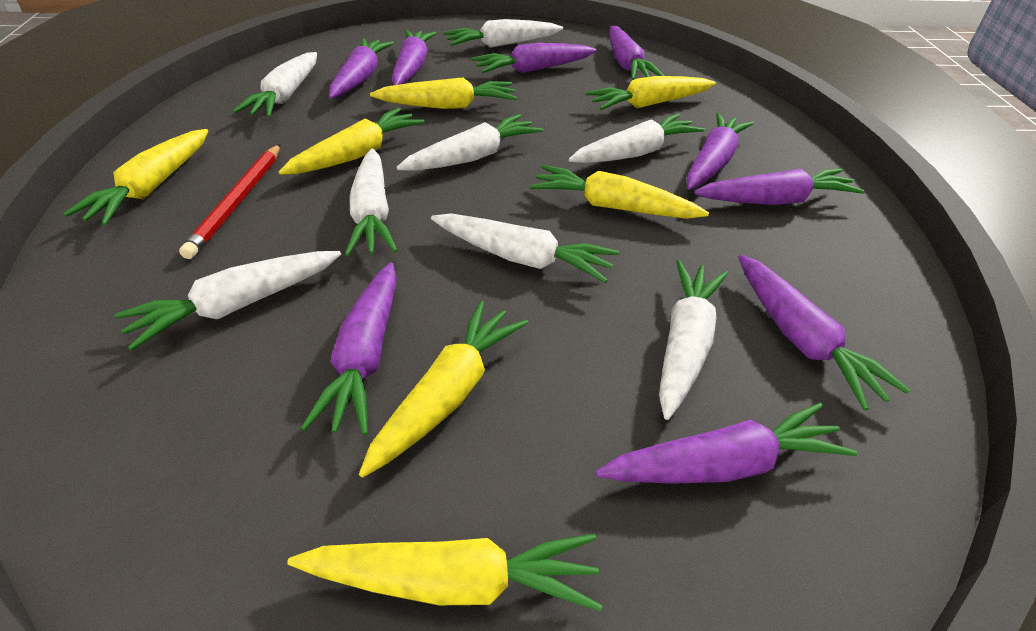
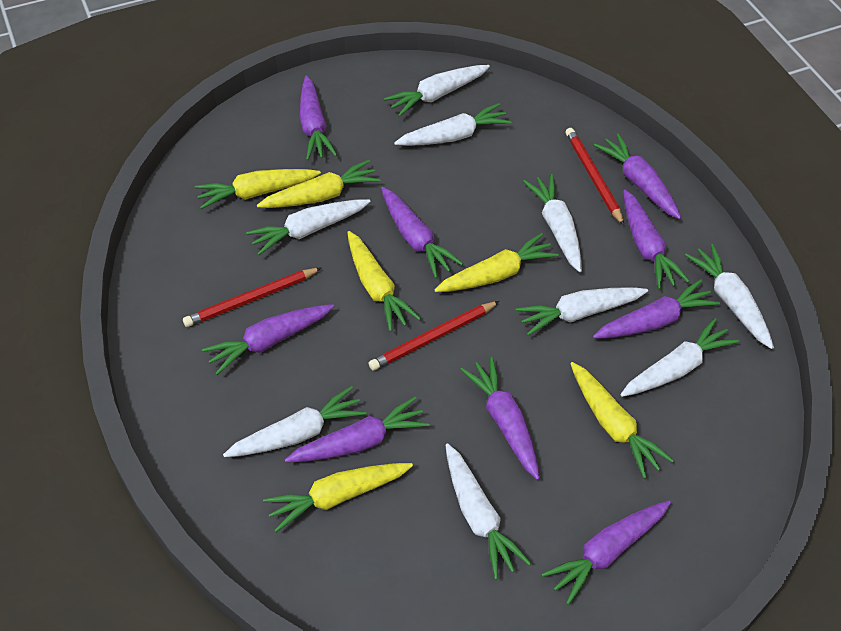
red pencil: [179,144,281,259] = 1 -> [183,267,322,327] [369,301,500,371] [565,128,624,225] = 3
white carrot: [115,251,341,351] [233,52,317,117] [345,148,398,256] [396,114,543,171] [431,213,619,283] [443,19,563,48] [569,113,705,163] [659,260,728,420] = 8 -> [223,386,367,457] [246,199,370,255] [384,65,490,117] [394,103,511,146] [446,444,531,580] [516,287,648,336] [523,174,582,272] [621,318,739,397] [685,244,774,349] = 9
yellow carrot: [64,129,208,226] [279,108,425,175] [287,534,603,612] [359,301,529,477] [370,77,517,109] [530,165,709,219] [585,76,716,110] = 7 -> [195,169,321,209] [257,160,380,208] [263,463,413,532] [347,231,421,332] [434,233,559,292] [570,362,674,479] = 6

